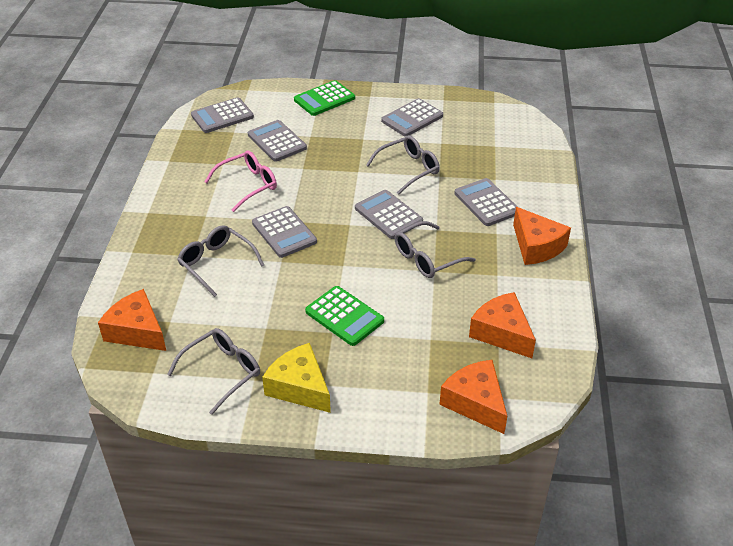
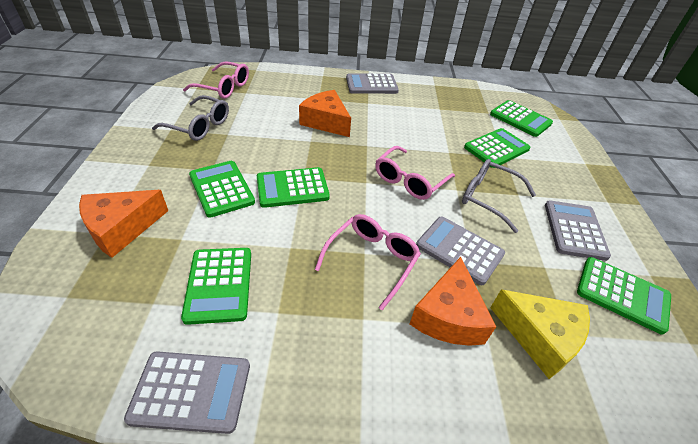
green calculator: [294,80,355,116] [305,286,384,346] = 2 -> [181,248,251,325] [189,161,255,218] [257,167,330,208] [464,128,531,168] [490,100,553,137] [577,257,671,335] = 6
grey calculator: [191,97,254,133] [248,120,307,162] [252,206,317,258] [355,190,423,239] [381,98,443,137] [454,178,517,226] = 6 -> [124,351,250,434] [346,73,399,94] [416,217,505,285] [545,200,611,261] = 4
grey glasses: [167,328,260,415] [177,225,264,297] [366,135,440,195] [395,221,476,278] = 4 -> [152,95,229,141] [462,159,536,233] = 2
orange cheese: [98,289,166,351] [439,360,507,434] [469,292,536,358] [513,207,571,265] = 4 -> [79,190,168,258] [299,90,351,137] [410,257,496,346] = 3
pink glasses: [204,150,277,212] = 1 -> [183,61,249,99] [315,214,421,311] [375,146,455,200] = 3

